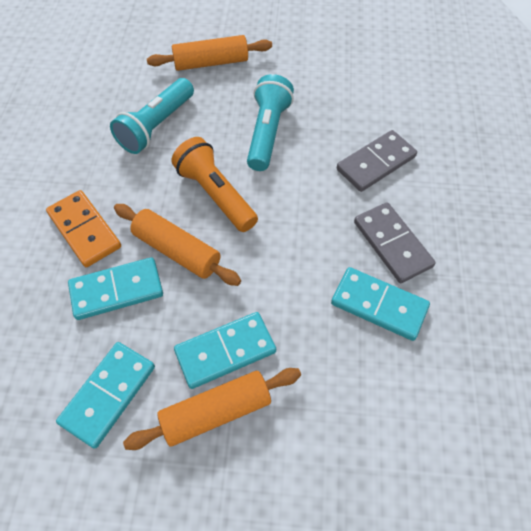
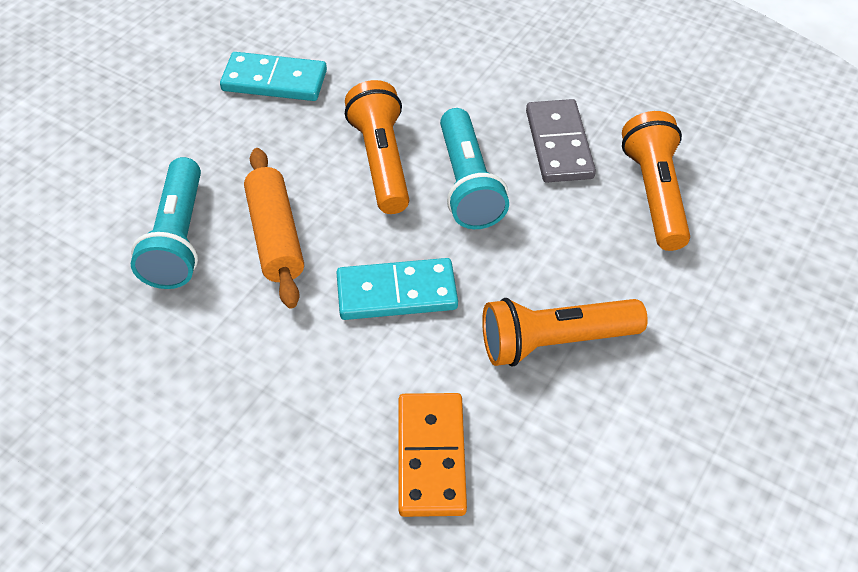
grey domino: [337,130,417,192] [354,202,436,283] = 2 -> [526,99,596,183] = 1
orange flashlight: [172,137,258,232] = 1 -> [345,80,409,214] [482,298,648,366] [622,111,690,251] = 3
orange rolling pin: [114,204,241,286] [123,368,301,450] [147,35,272,71] = 3 -> [244,148,304,309] = 1
turquoise domino: [56,342,155,449] [68,257,163,320] [174,312,276,389] [331,267,430,341] = 4 -> [220,52,327,101] [336,258,458,320] = 2

